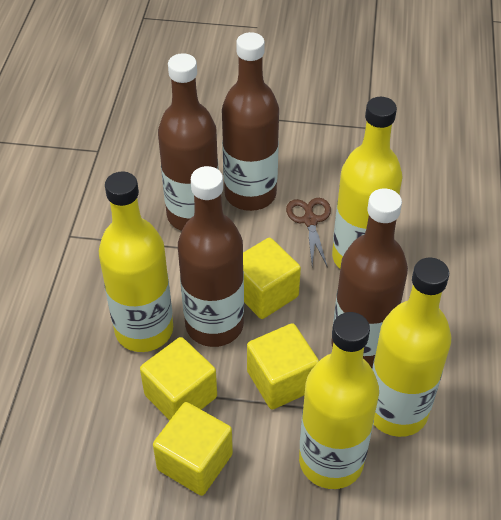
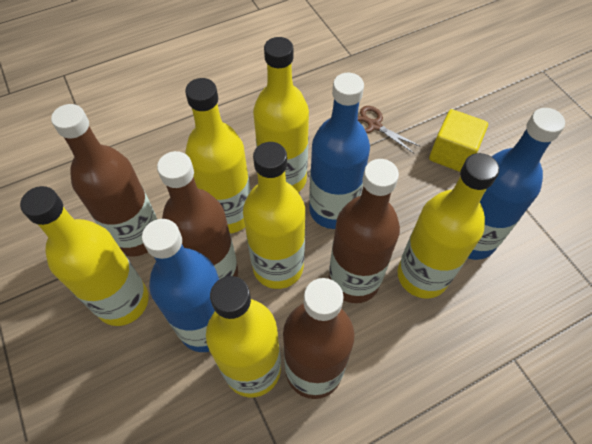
blue bottle: none = 0 -> [142,219,219,352] [309,73,370,229] [468,108,565,260] = 3
yellow bottle: [99,172,173,352] [299,312,379,489] [332,97,403,268] [372,257,451,437] = 4 -> [20,186,149,326] [185,78,251,233] [206,276,281,397] [243,142,305,289] [253,37,309,192] [398,153,499,298] = 6
yellow cube: [140,337,217,420] [153,402,233,496] [243,238,301,319] [247,323,319,410] = 4 -> [429,109,488,172] = 1

